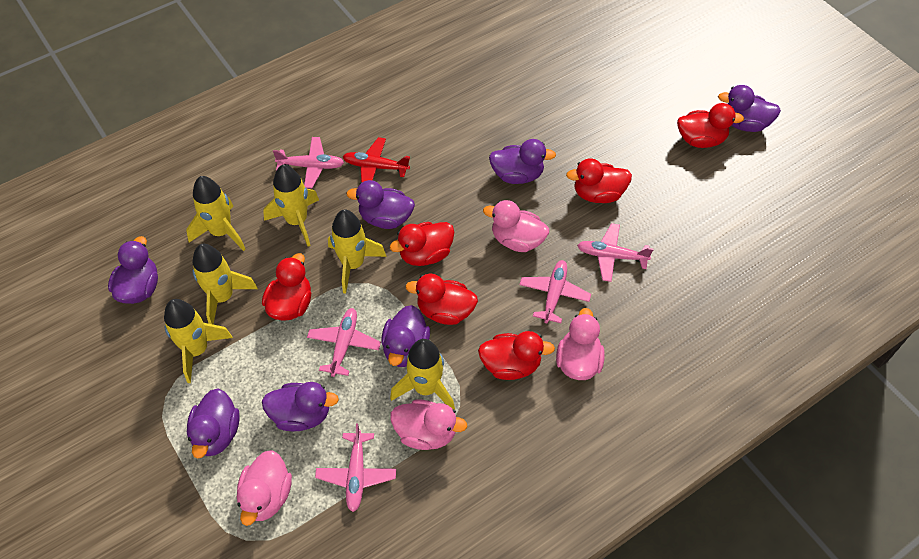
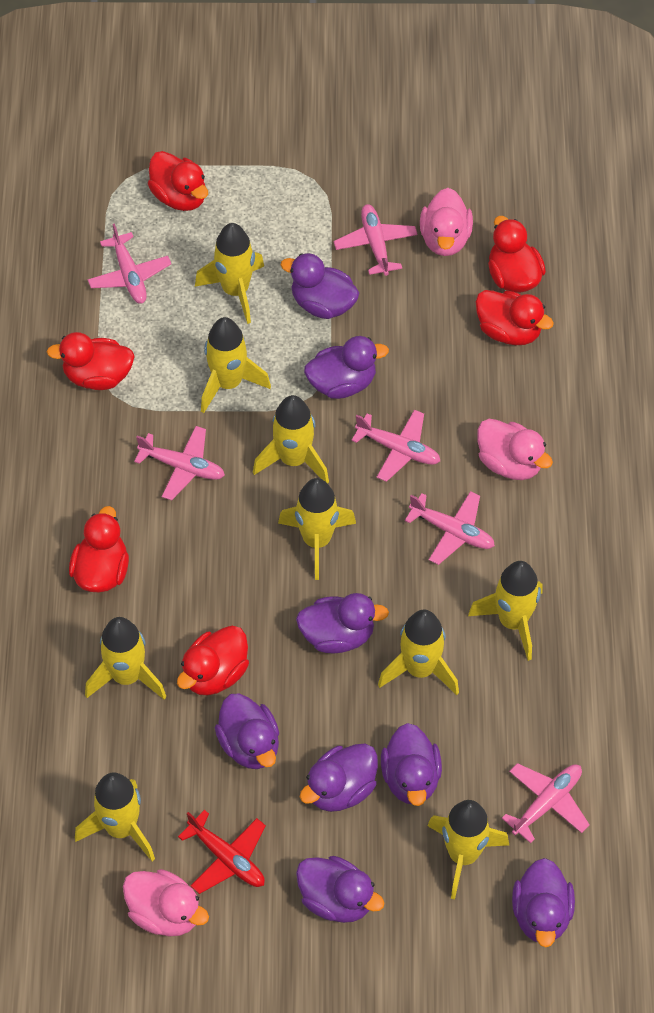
pink duck: [237,450,292,526] [391,399,467,450] [483,200,549,252] [556,308,605,380] = 4 -> [123,869,209,937] [420,188,473,256] [477,419,553,480] = 3
pink plane: [273,137,344,189] [307,308,381,377] [315,424,396,512] [519,260,591,323] [577,223,654,282] = 5 -> [88,223,171,304] [134,426,225,500] [334,204,418,276] [351,410,440,482] [405,491,495,565] [502,763,590,843] = 6
purple duck: [108,236,158,304] [187,388,240,459] [262,382,339,431] [346,180,415,229] [381,305,430,367] [489,139,556,184] [718,85,781,132] = 7 -> [215,693,279,769] [281,253,359,319] [296,593,389,653] [296,856,384,923] [300,743,378,812] [304,336,389,399] [381,723,442,806] [512,858,575,947] = 8
yellow rocket: [164,299,233,383] [186,176,246,251] [193,244,258,324] [263,165,319,246] [328,209,387,294] [390,339,455,410] = 6 -> [75,773,155,861] [85,617,166,700] [195,223,264,324] [201,317,271,413] [253,395,329,484] [278,478,356,580] [378,610,459,695] [427,800,509,900] [468,561,543,661] = 9

